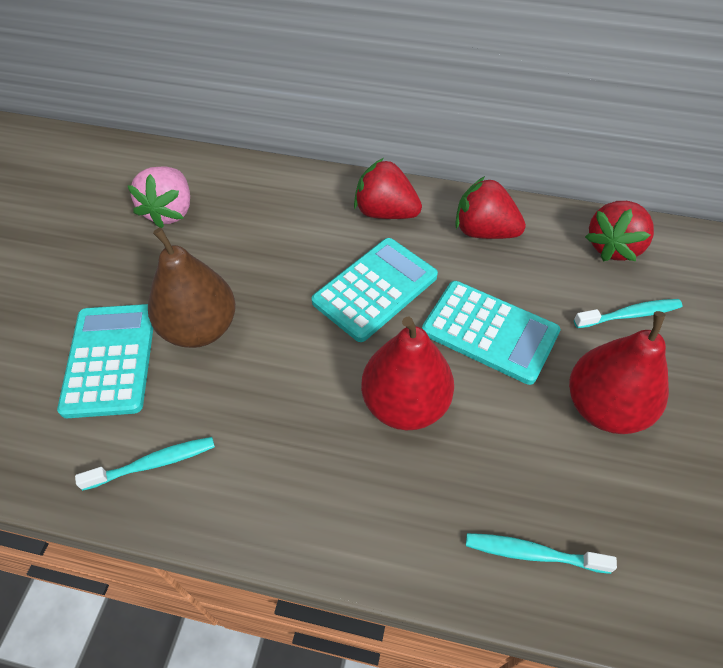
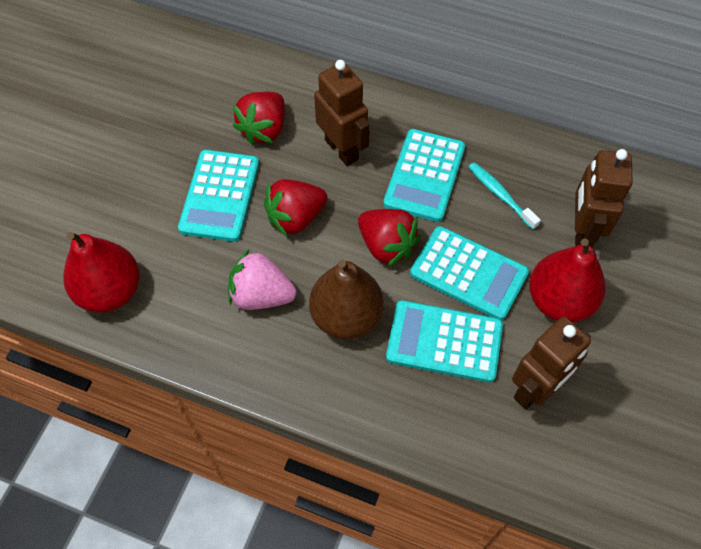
brown robot: none = 0 -> [314,60,370,166] [512,317,591,409] [575,149,632,248] = 3
turquoise calculator: [57,304,153,418] [312,238,438,342] [422,281,561,385] = 3 -> [178,150,259,242] [383,129,465,222] [386,300,503,383] [410,226,529,320] = 4
turquoise toothbrush: [75,437,215,491] [466,533,617,574] [574,299,683,328] = 3 -> [469,162,541,229] = 1

